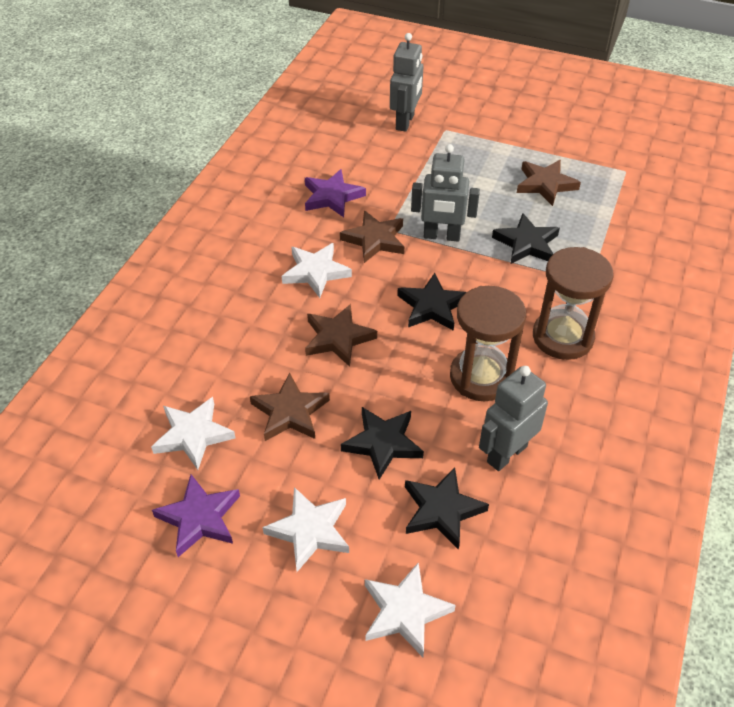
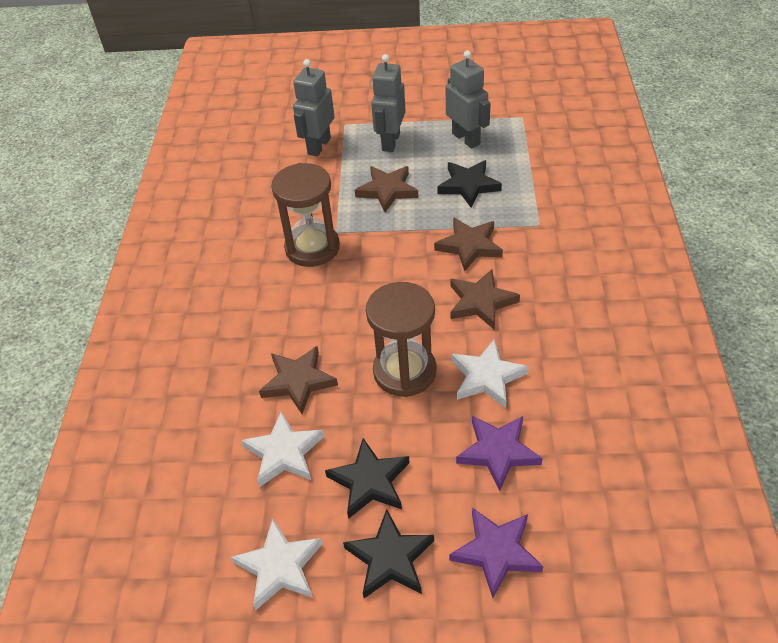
black star: [341,407,424,480] [397,273,466,331] [405,467,489,550] [492,213,560,264] = 4 -> [325,438,409,519] [343,509,434,598] [438,160,502,207] = 3
white star: [151,397,235,470] [263,487,349,572] [282,243,352,298] [365,562,456,657] = 4 -> [231,519,323,610] [241,411,324,487] [451,339,529,408] = 3

